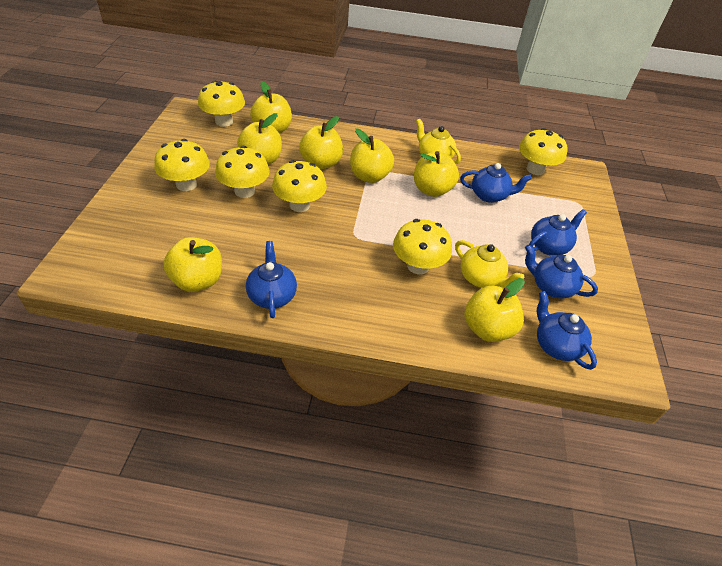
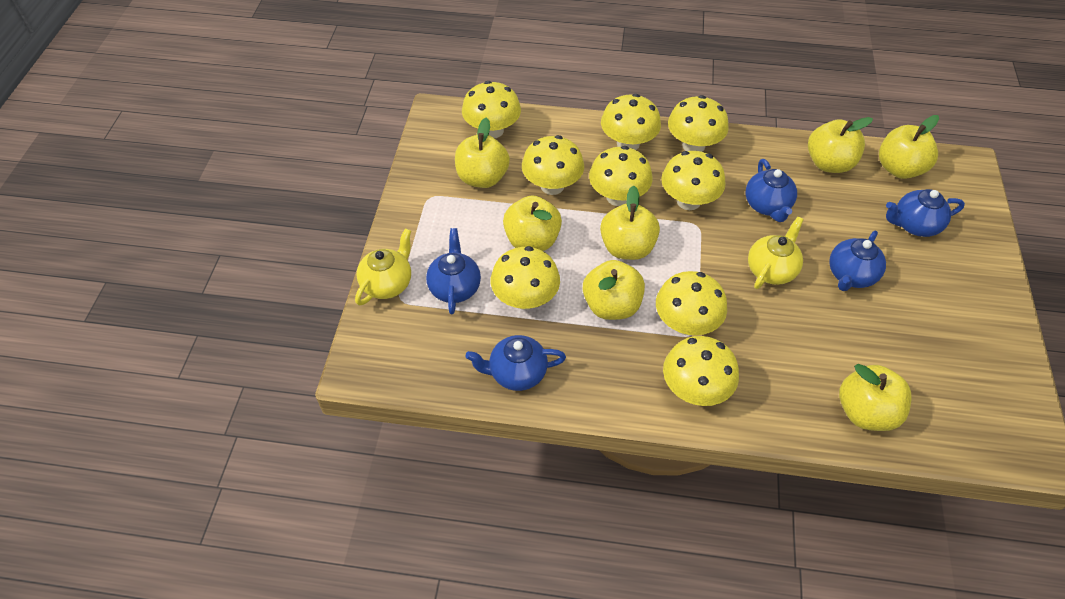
yellow mushroom: [154,139,210,191] [198,81,245,127] [215,146,270,198] [272,160,327,212] [393,219,452,274] [519,128,567,175] = 6 -> [462,81,521,138] [491,246,560,310] [522,135,584,195] [589,146,652,206] [601,94,661,150] [656,271,727,335] [661,151,726,210] [663,336,739,406] [668,95,729,152] = 9

